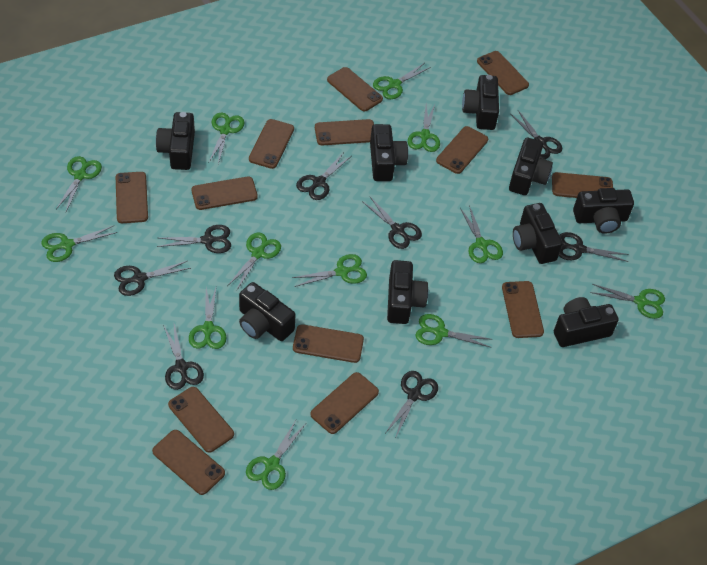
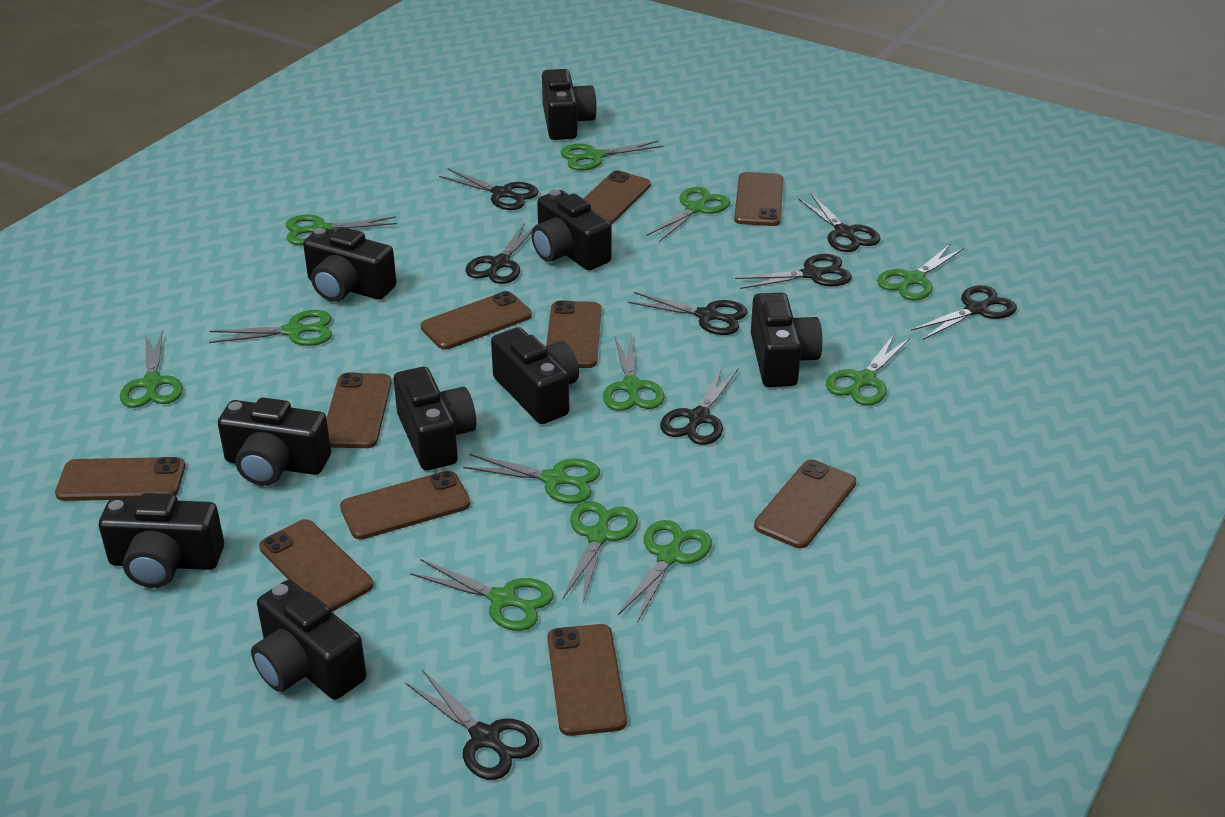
brown phone: [116,172,148,223] [152,430,225,495] [168,387,234,453] [191,177,258,210] [249,119,294,169] [293,324,364,363] [310,372,379,434] [315,119,374,145] [327,67,383,111] [436,126,488,174] [477,51,529,95] [502,281,544,338] [552,172,613,198] = 13 -> [55,457,185,501] [259,519,373,612] [327,373,391,448] [340,471,470,539] [421,291,532,350] [546,301,601,368] [547,624,627,736] [583,170,651,225] [734,172,783,226] [754,460,856,548] = 10

